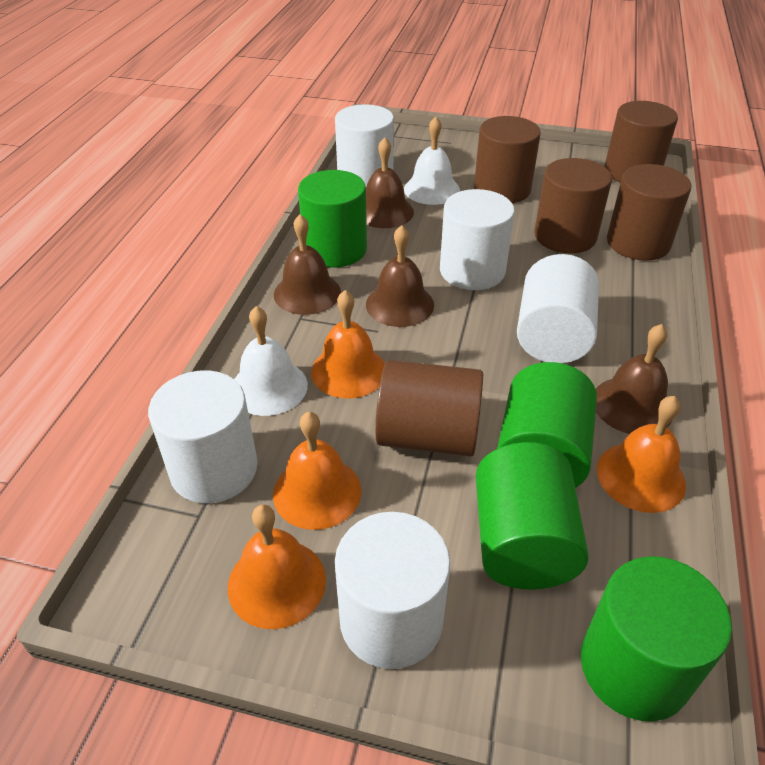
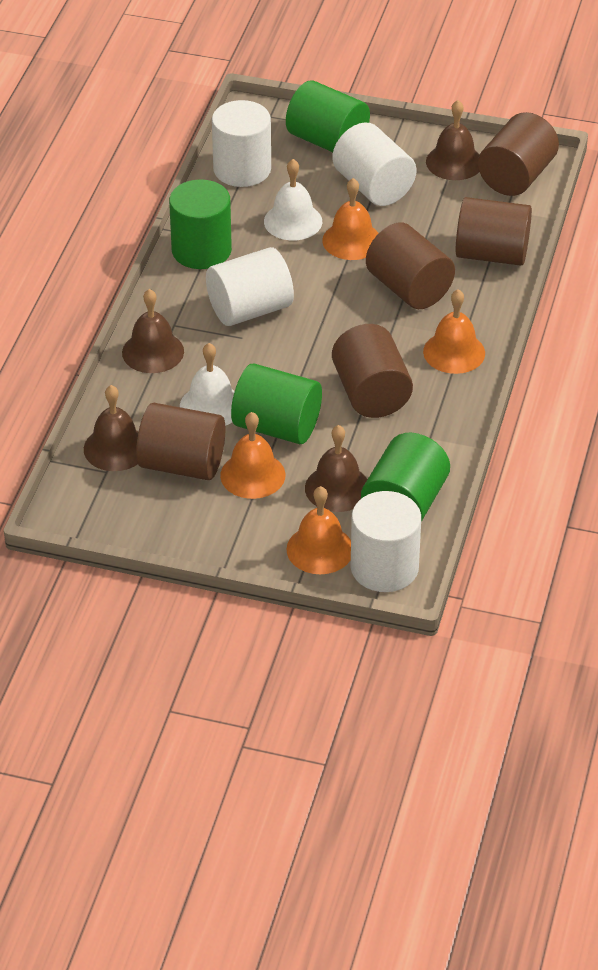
white cylinder: [148,371,258,503] [335,104,394,186] [335,512,450,669] [440,189,515,290] [517,254,599,363] = 5 -> [206,247,294,326] [212,100,271,187] [332,122,416,206] [351,491,421,592] = 4

